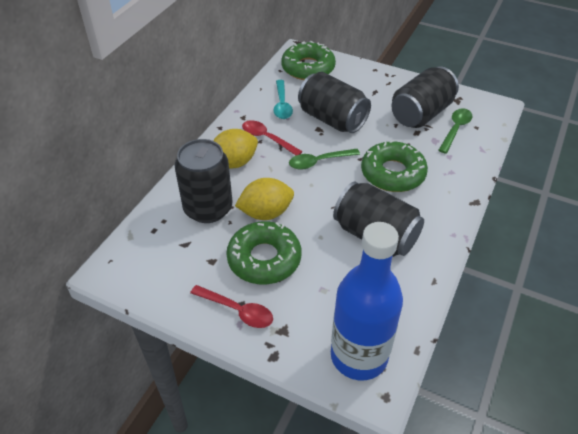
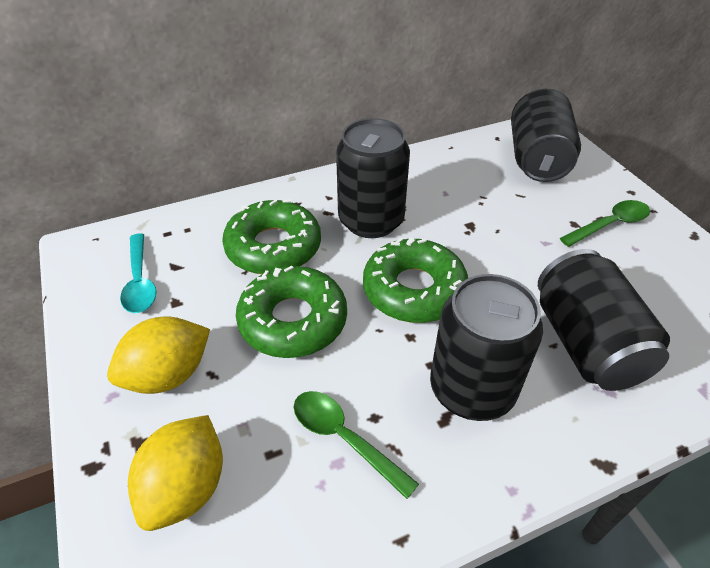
blue bottle: [331,222,403,380] = 1 -> none = 0
red spoon: [190,285,273,328] [242,120,303,155] = 2 -> none = 0

